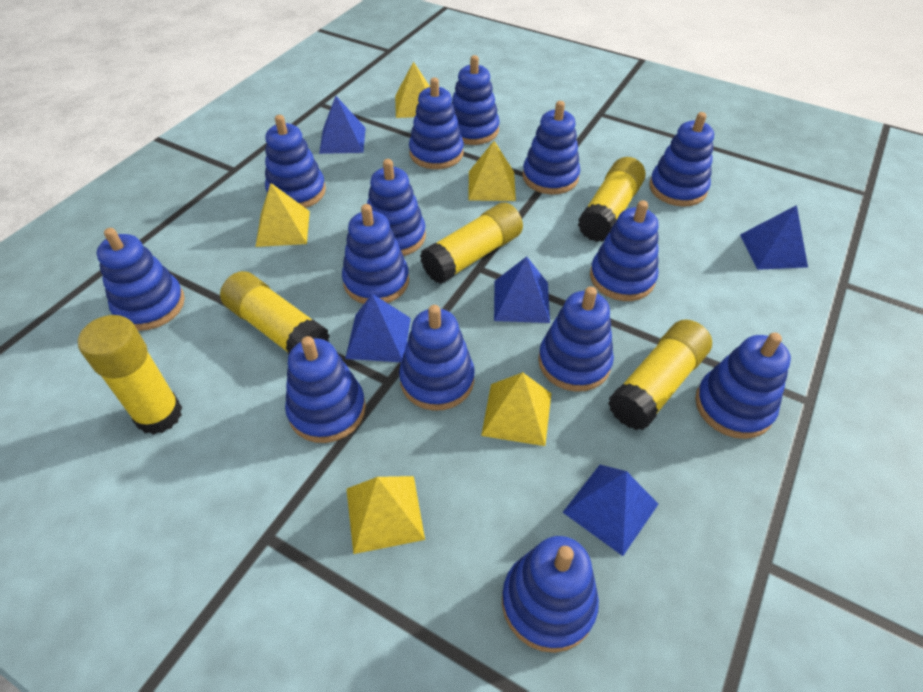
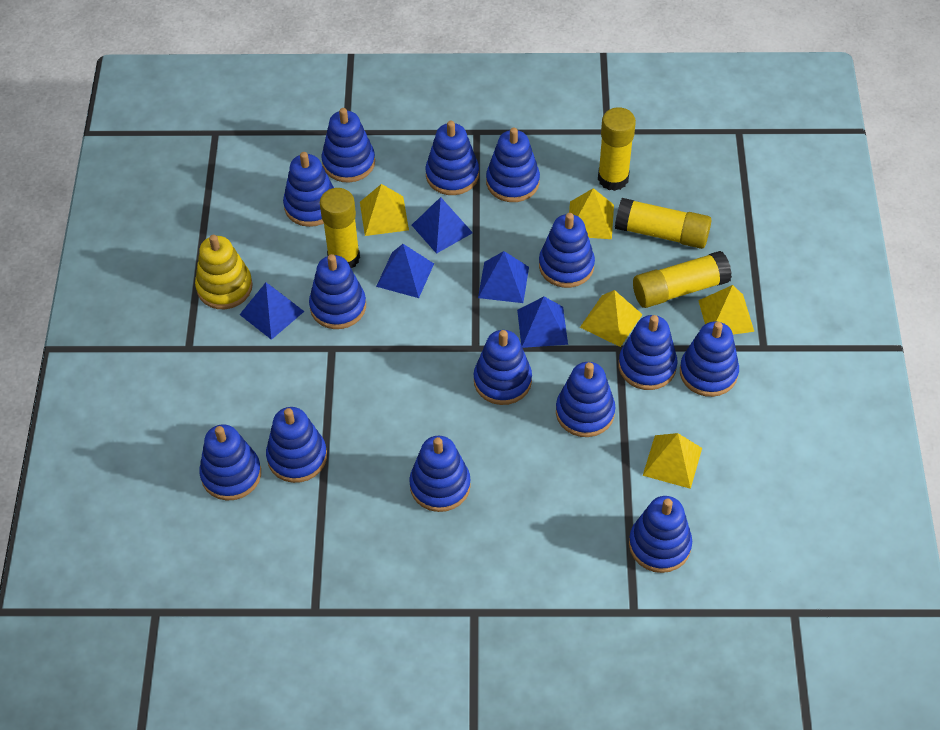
yellow glue stick: [78,315,182,435] [220,271,330,354] [420,202,523,284] [578,157,646,242] [608,320,712,430] = 5 -> [320,188,360,268] [598,107,636,191] [615,198,712,249] [633,251,732,308] = 4
yellow stacking toy: none = 0 -> [195,235,253,309] = 1

